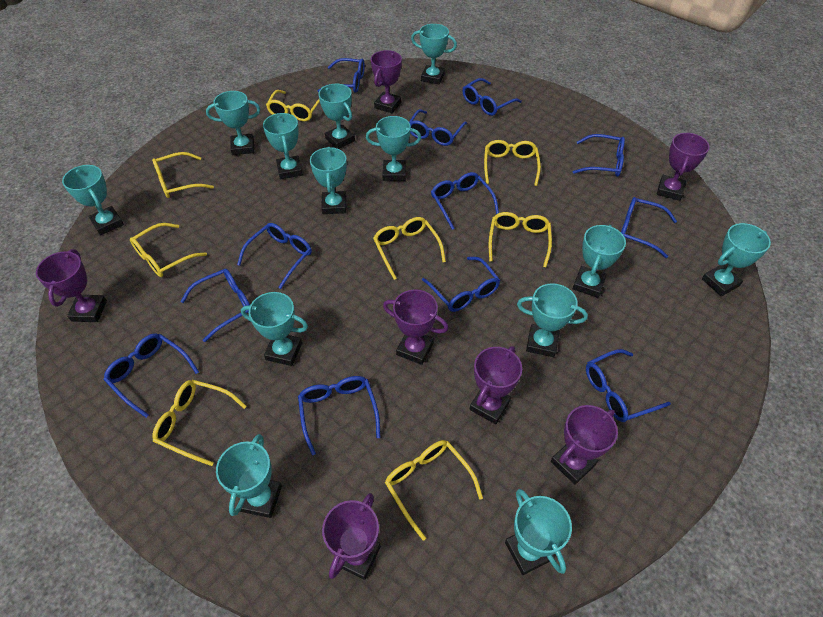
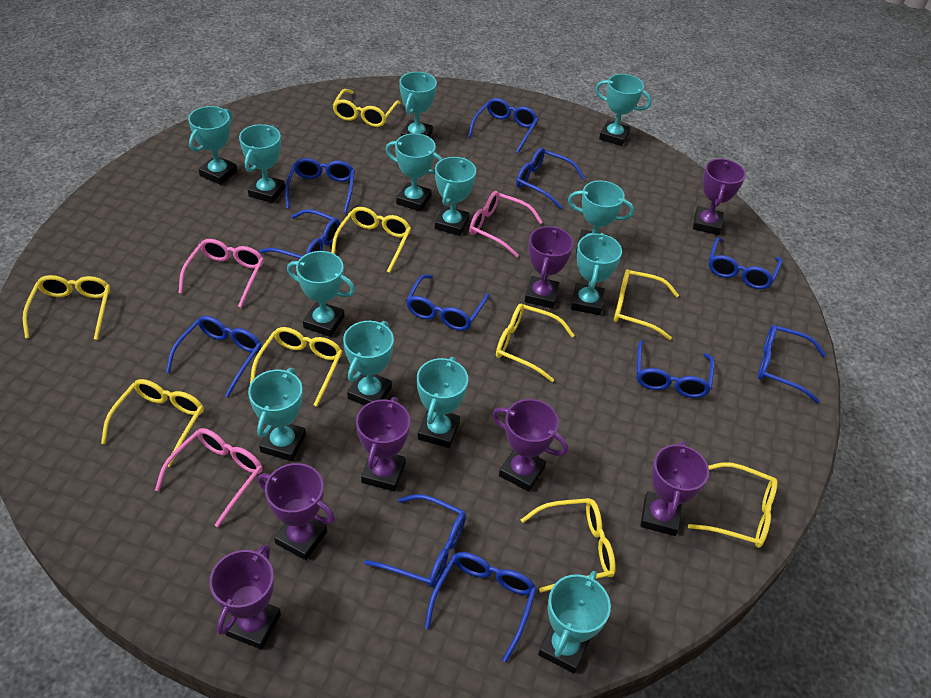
blue glasses: [104,333,199,418] [180,268,250,342] [237,223,312,289] [298,376,381,455] [318,58,365,93] [409,109,467,146] [422,257,500,312] [431,172,499,230] [462,78,522,116] [573,134,625,177] [586,349,671,422] [621,197,677,258] = 12 -> [166,316,262,397] [260,209,340,259] [285,158,355,214] [364,494,466,587] [406,274,489,331] [425,552,537,662] [468,98,538,154] [516,147,585,209] [637,340,714,398] [709,237,782,289] [758,324,826,403] = 11
pink glasses: none = 0 -> [155,428,263,527] [179,239,264,308] [469,191,543,257] = 3
yellow glasses: [130,223,207,277] [152,152,214,198] [153,380,247,466] [266,90,320,121] [373,217,446,280] [385,440,483,540] [484,140,541,186] [489,212,552,267] = 8 -> [23,275,110,340] [101,379,204,467] [250,327,343,407] [331,207,411,273] [333,89,401,127] [496,304,575,382] [521,498,616,593] [614,269,679,340] [688,462,777,548] = 9

